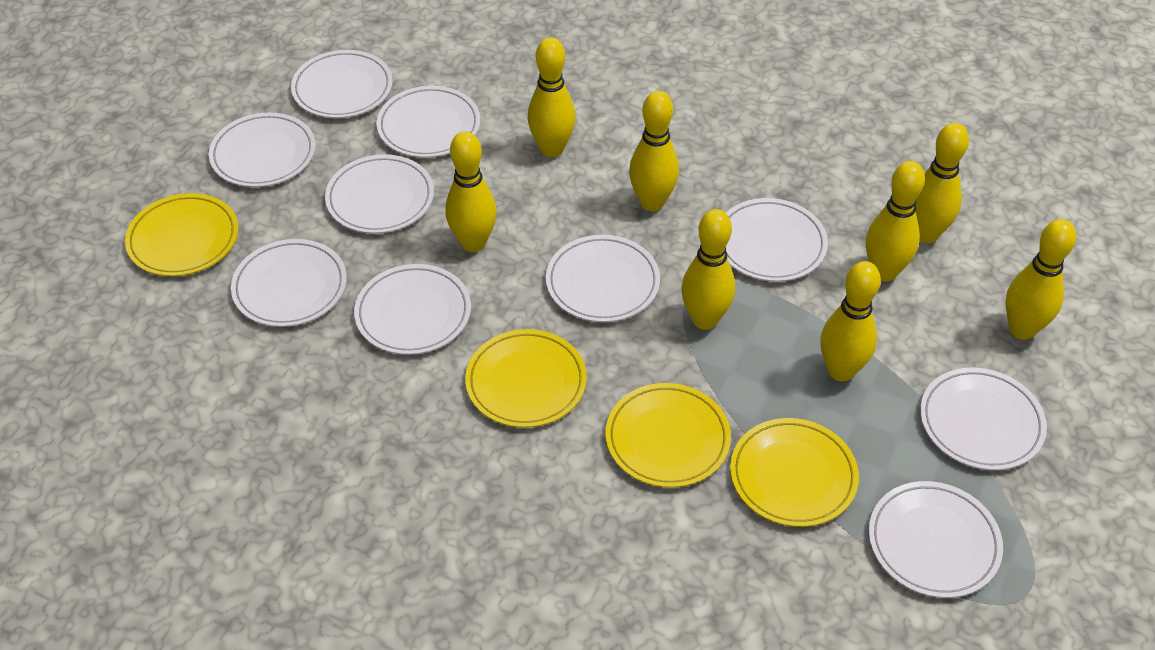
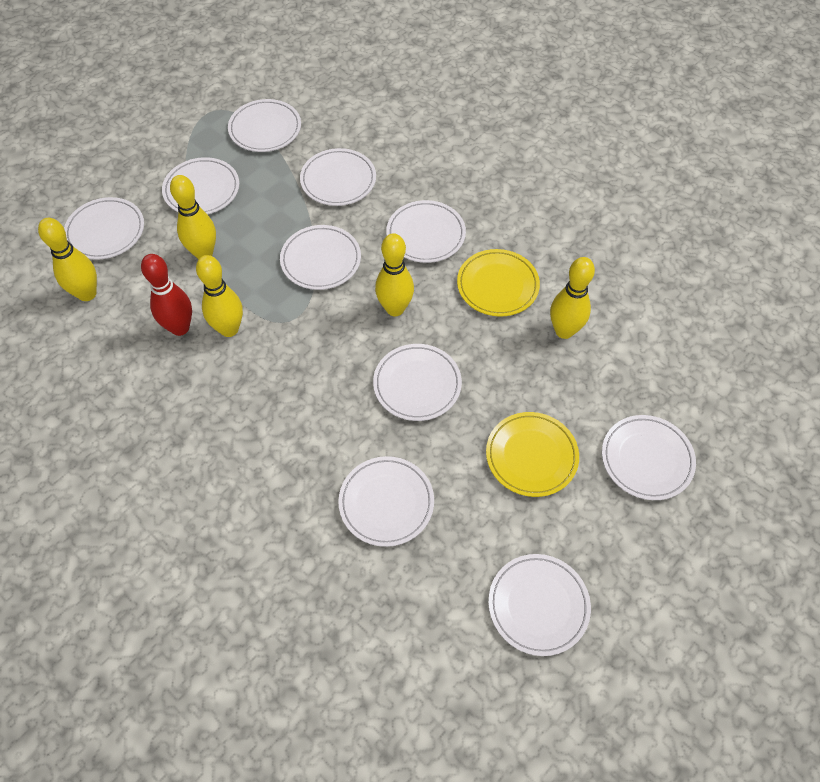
red bowling pin: none = 0 -> [141,254,192,336] = 1
yellow bowling pin: [445,131,497,252] [528,37,576,157] [629,91,679,211] [681,209,735,330] [820,261,881,381] [866,161,925,282] [916,123,969,243] [1005,219,1076,339] = 8 -> [38,218,97,301] [170,175,216,259] [196,255,243,337] [375,233,414,316] [550,257,595,339] = 5
yellow plate: [125,193,238,276] [465,329,587,428] [606,383,731,488] [730,418,859,527] = 4 -> [457,249,540,317] [486,412,579,497] = 2

